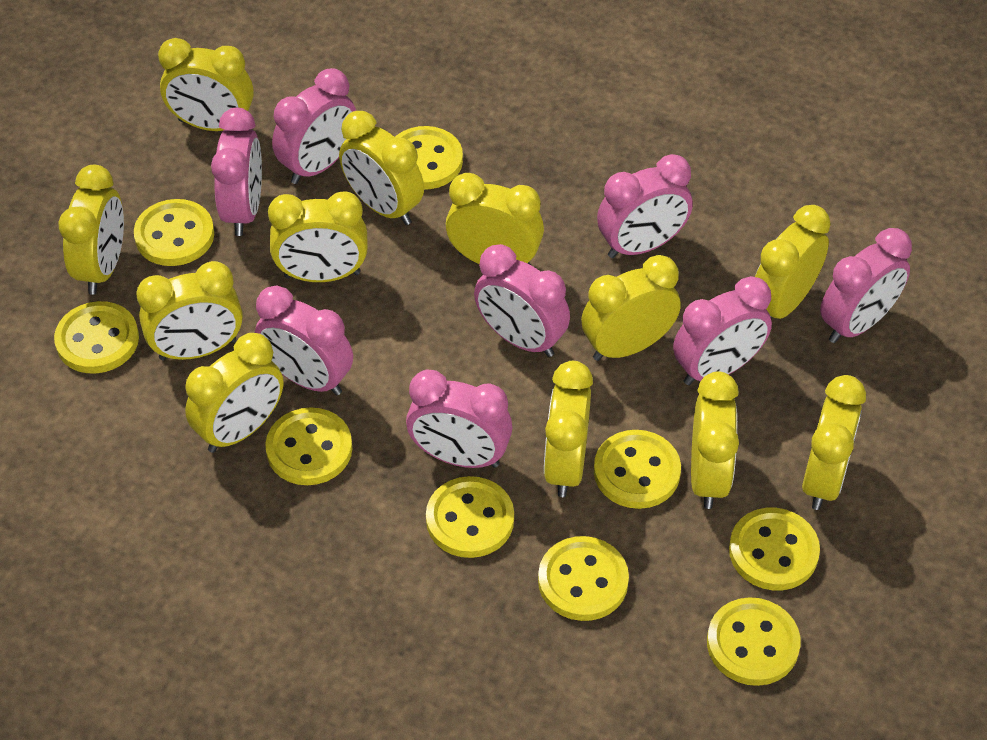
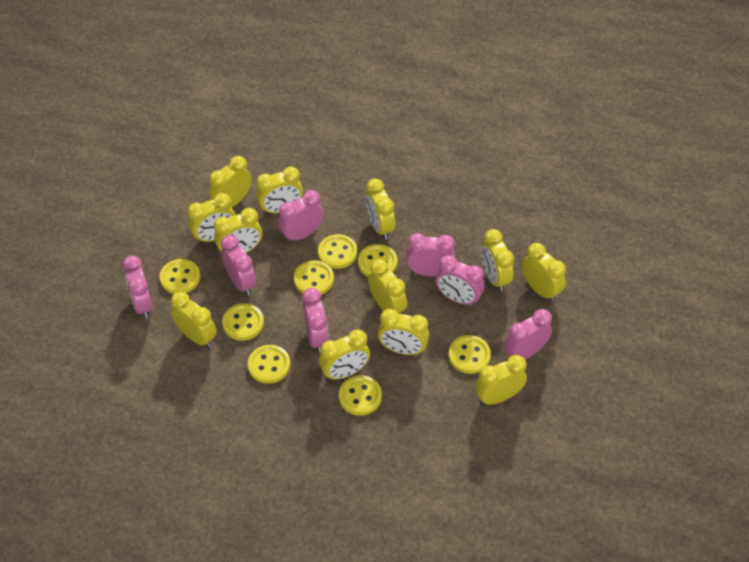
pink clock: [211,108,262,236] [255,286,353,395] [272,68,356,184] [406,370,512,468] [474,244,570,357] [597,154,693,258] [673,276,772,385] [820,228,912,343] = 8 -> [123,255,153,319] [221,235,256,296] [278,190,324,243] [302,288,329,353] [406,233,455,277] [436,255,485,306] [504,309,552,360] = 7
yellow button: [54,301,139,374] [134,199,214,266] [265,407,352,485] [395,126,463,190] [426,476,514,558] [538,536,629,621] [594,430,681,509] [707,597,801,686] [729,508,820,590] = 9 -> [159,259,200,294] [222,303,264,341] [248,345,290,384] [294,260,334,295] [318,234,357,269] [339,375,382,416] [358,244,397,277] [449,335,491,374] = 8

